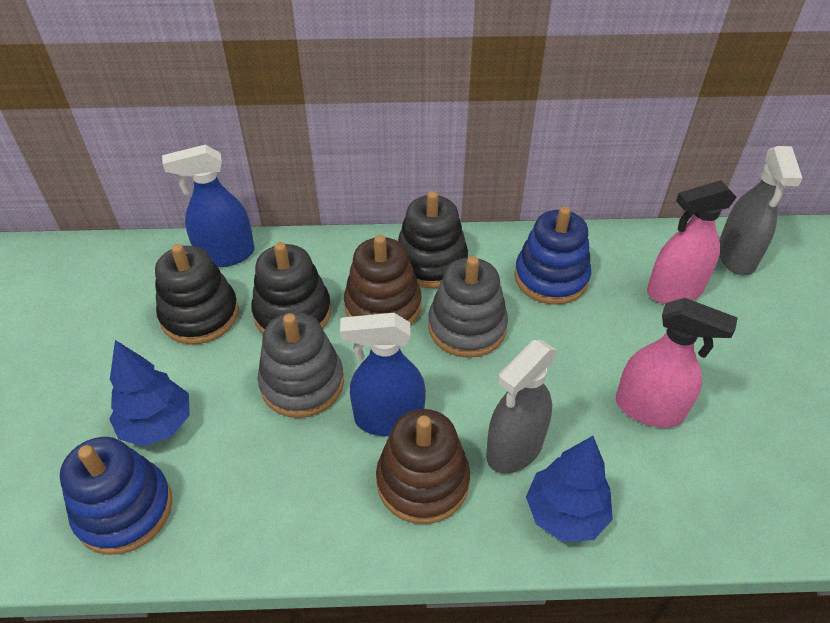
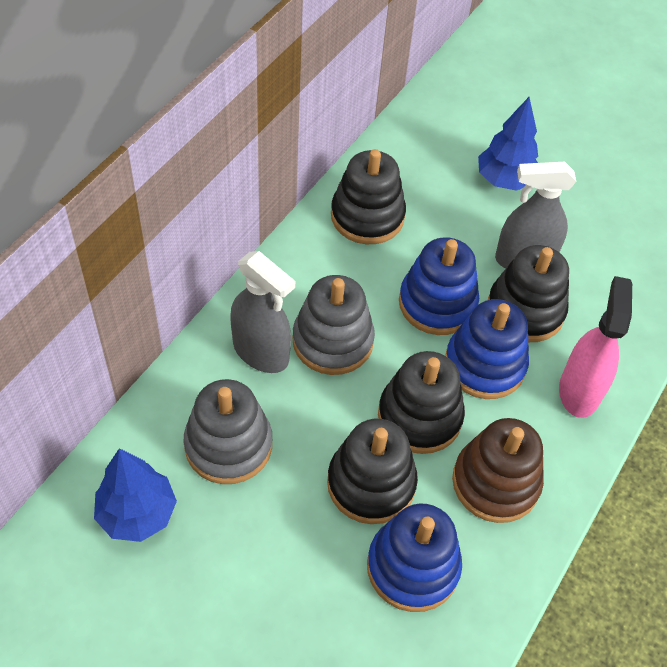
black stacking toy: [155,244,239,344] [252,242,331,334] [398,191,468,288] = 3 -> [327,419,418,524] [331,149,406,244] [378,351,465,454] [488,245,569,342] = 4
blue spray bottle: [162,145,255,267] [340,313,426,436] = 2 -> none = 0
blue stacking toy: [60,437,172,555] [514,206,591,305] = 2 -> [367,504,462,612] [399,237,479,335] [445,299,529,399] = 3
brown stacking toy: [344,235,421,325] [376,409,470,524] = 2 -> [452,418,544,523] = 1
pink spray bottle: [616,298,738,428] [647,180,737,304] = 2 -> [559,276,632,418] = 1

